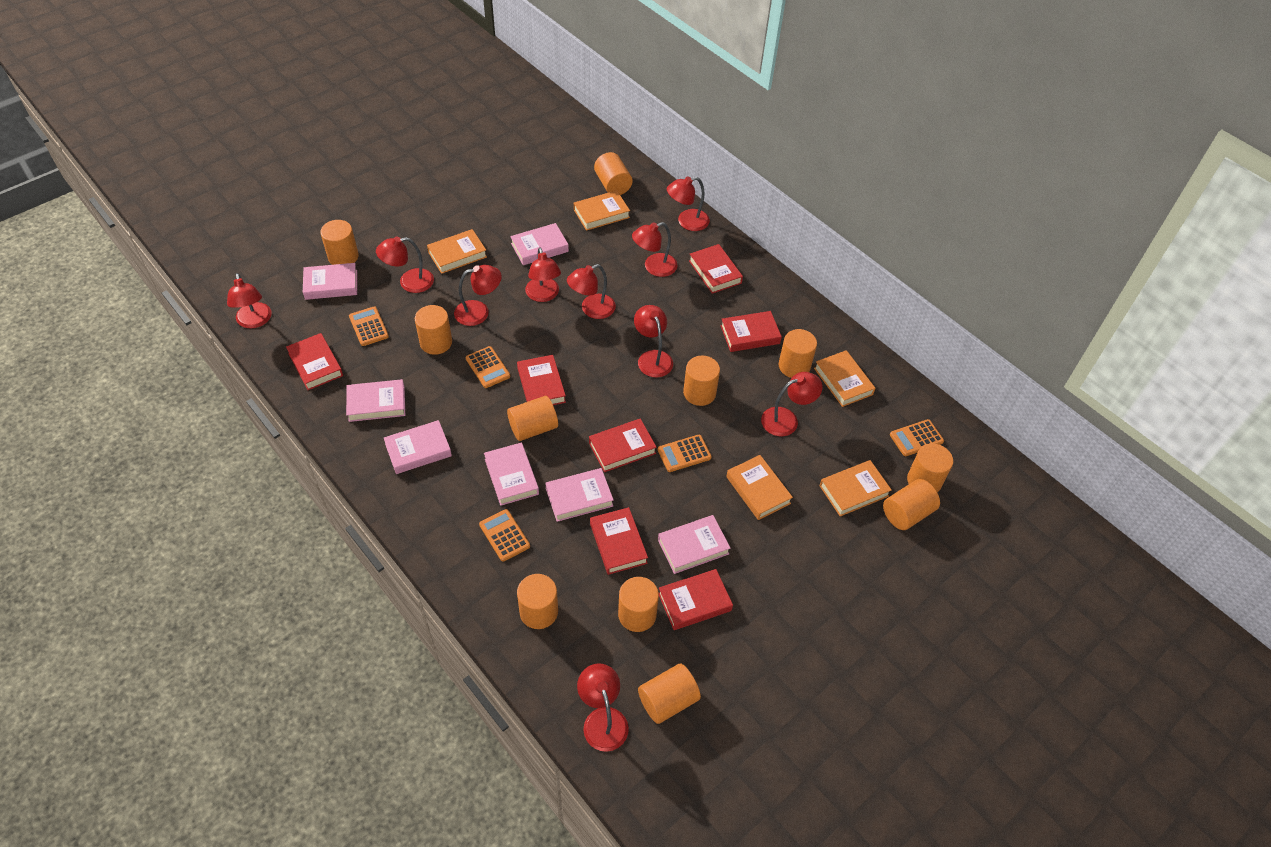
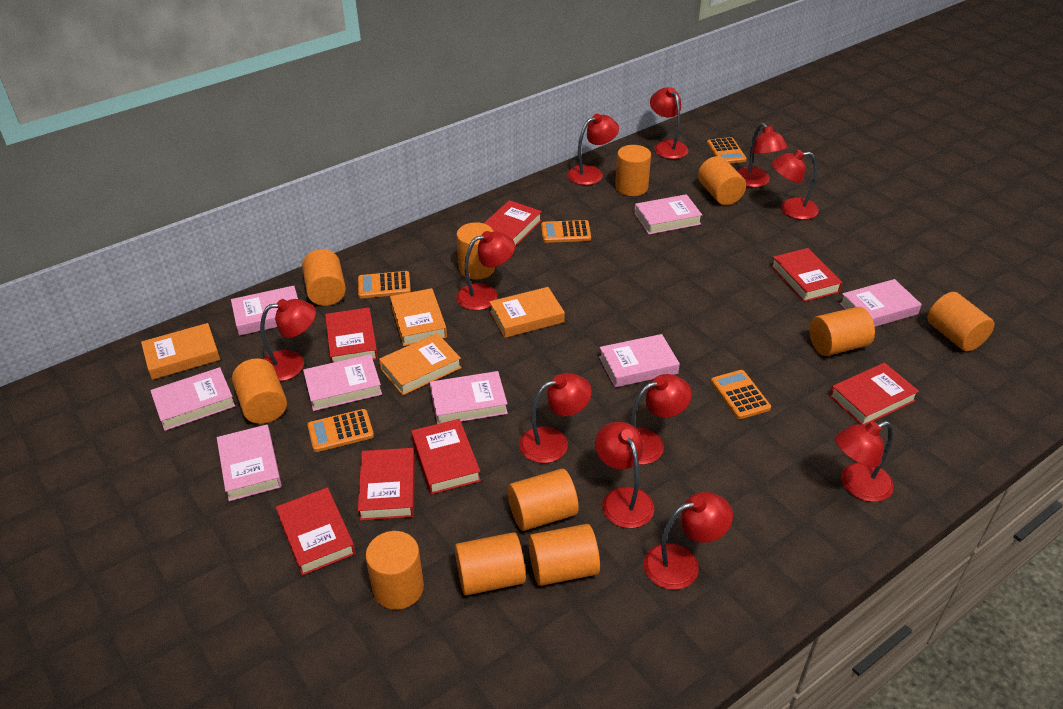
orange book: [427,229,487,274] [574,190,630,231] [726,455,793,520] [814,350,876,407] [820,460,892,517] = 5 -> [141,323,220,380] [379,333,462,395] [390,288,447,346] [489,287,565,338] = 4
pink book: [303,263,357,300] [346,379,405,422] [384,420,452,474] [484,442,539,506] [510,223,569,265] [545,468,614,522] [658,515,731,574] = 7 -> [150,367,235,431] [217,425,282,501] [231,286,298,336] [303,354,382,411] [430,371,508,424] [599,334,680,387] [634,194,702,234] [839,279,922,327] = 8
red lamp: [227,273,272,329] [376,236,434,293] [454,265,502,326] [525,247,561,302] [567,264,616,319] [577,663,629,752] [632,222,678,277] [634,305,673,377] [667,176,710,231] [761,372,823,436] = 10 -> [260,299,316,381] [456,231,515,310] [519,373,592,463] [567,114,619,185] [595,422,654,528] [630,374,692,465] [644,492,733,590] [650,87,689,159] [737,123,788,187] [772,150,819,220] [835,421,894,502] = 11

